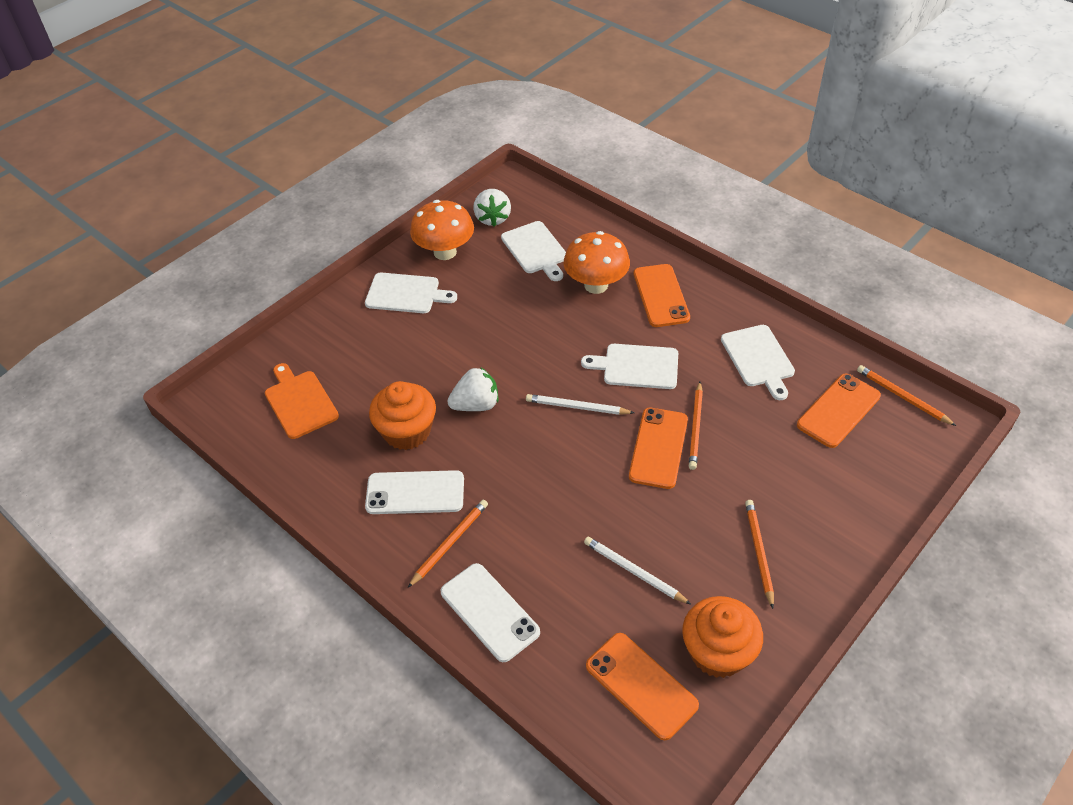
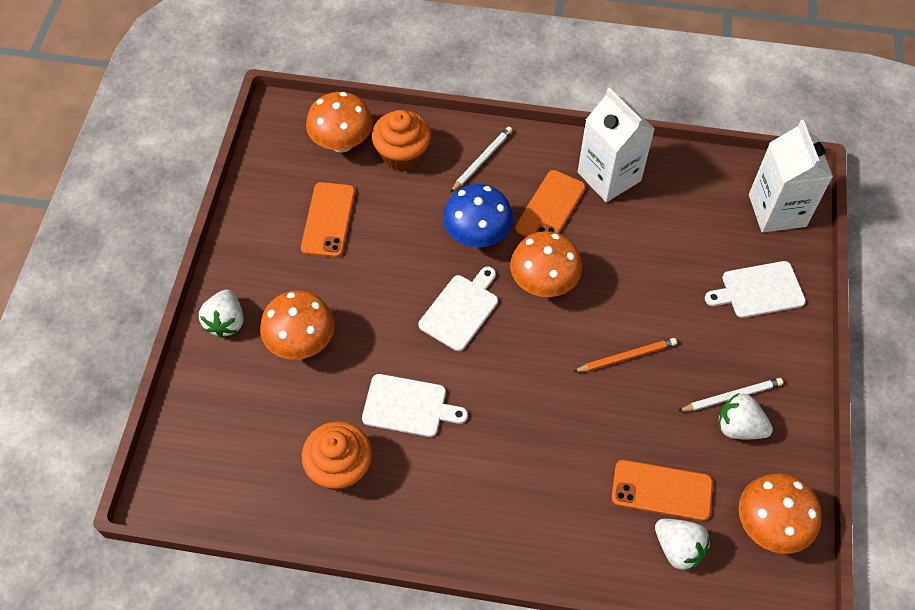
blue mushroom: none = 0 -> [443,184,513,247] = 1
orange cutting board: [265,363,339,439] = 1 -> none = 0
orange mushroom: [410,200,474,260] [563,231,630,294] = 2 -> [260,290,335,360] [306,92,373,153] [510,231,582,297] [739,474,822,554] = 4
orange pencil: [408,500,488,588] [689,381,703,470] [745,500,774,609] [857,365,956,426] = 4 -> [573,338,677,372] = 1
orange phone: [586,633,699,740] [629,408,688,489] [633,264,690,327] [797,373,881,448] = 4 -> [301,182,355,258] [515,170,586,237] [612,460,713,521] = 3
white carton: none = 0 -> [578,87,655,202] [749,120,833,233] = 2
white cutting board: [365,273,457,313] [501,221,566,281] [581,344,678,389] [721,325,795,400] = 4 -> [362,374,468,437] [419,267,498,351] [705,261,806,318] = 3
white phone: [365,470,464,514] [441,563,540,662] = 2 -> none = 0
white strawberry: [447,367,499,411] [473,189,511,226] = 2 -> [199,290,244,338] [655,519,710,572] [719,393,773,439] = 3

